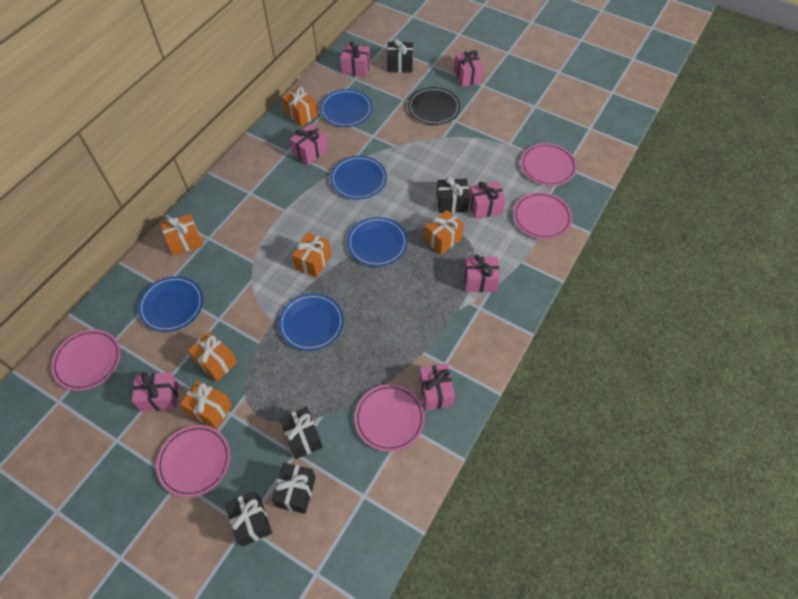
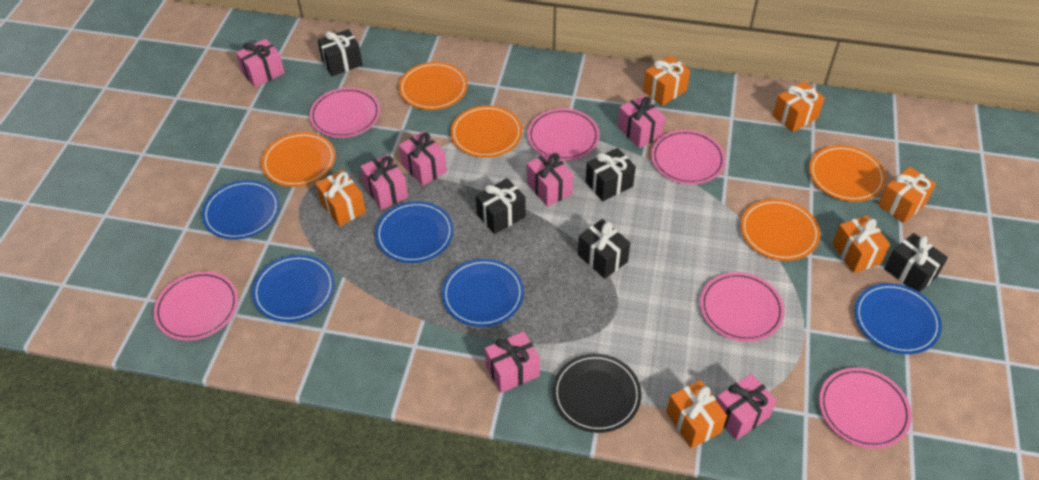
orange plate: none = 0 -> [261,132,336,187] [399,62,468,110] [451,105,522,158] [740,199,820,261] [809,145,886,202] = 5
pink plate: [51,329,121,391] [156,425,230,497] [354,384,425,452] [513,192,572,239] [521,143,577,186] = 5 -> [154,271,238,341] [309,88,380,138] [527,108,600,161] [651,130,725,184] [700,272,784,342] [819,368,912,449] = 6

